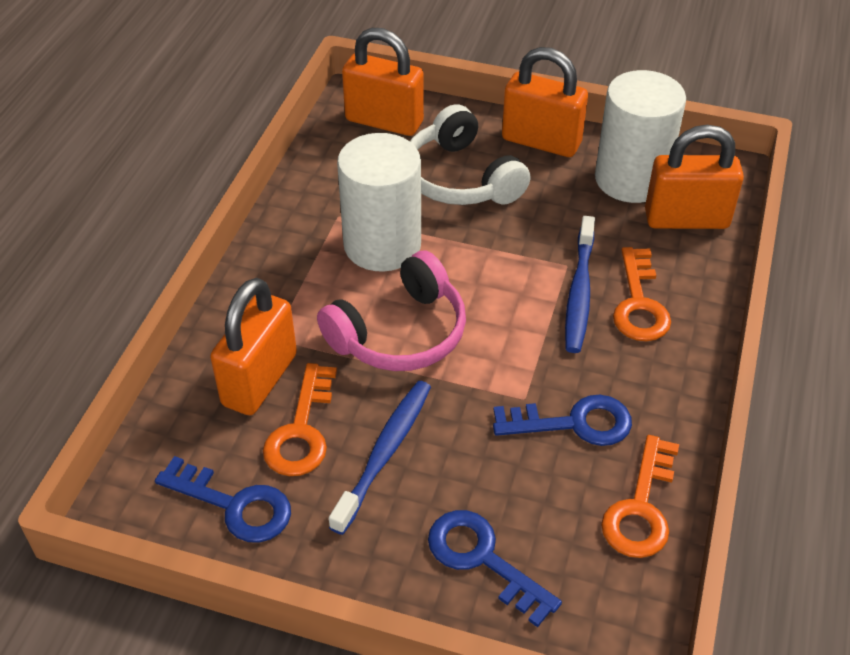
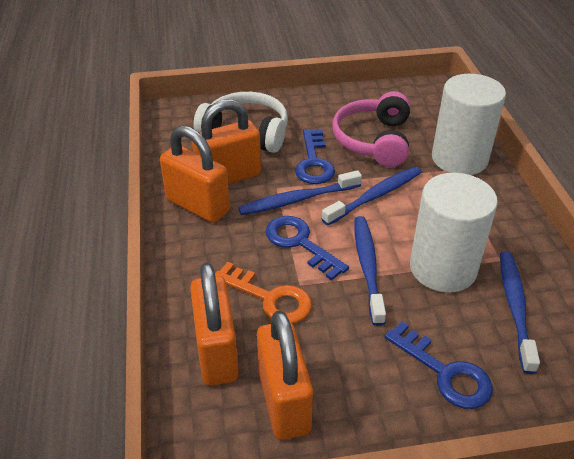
blue toothbrush: [329,381,431,535] [565,216,595,353] = 2 -> [238,170,362,215] [322,167,421,225] [354,216,386,326] [500,251,540,374] = 4
orange key: [263,363,337,476] [601,435,679,558] [613,247,671,341] = 3 -> [215,262,312,324] = 1

